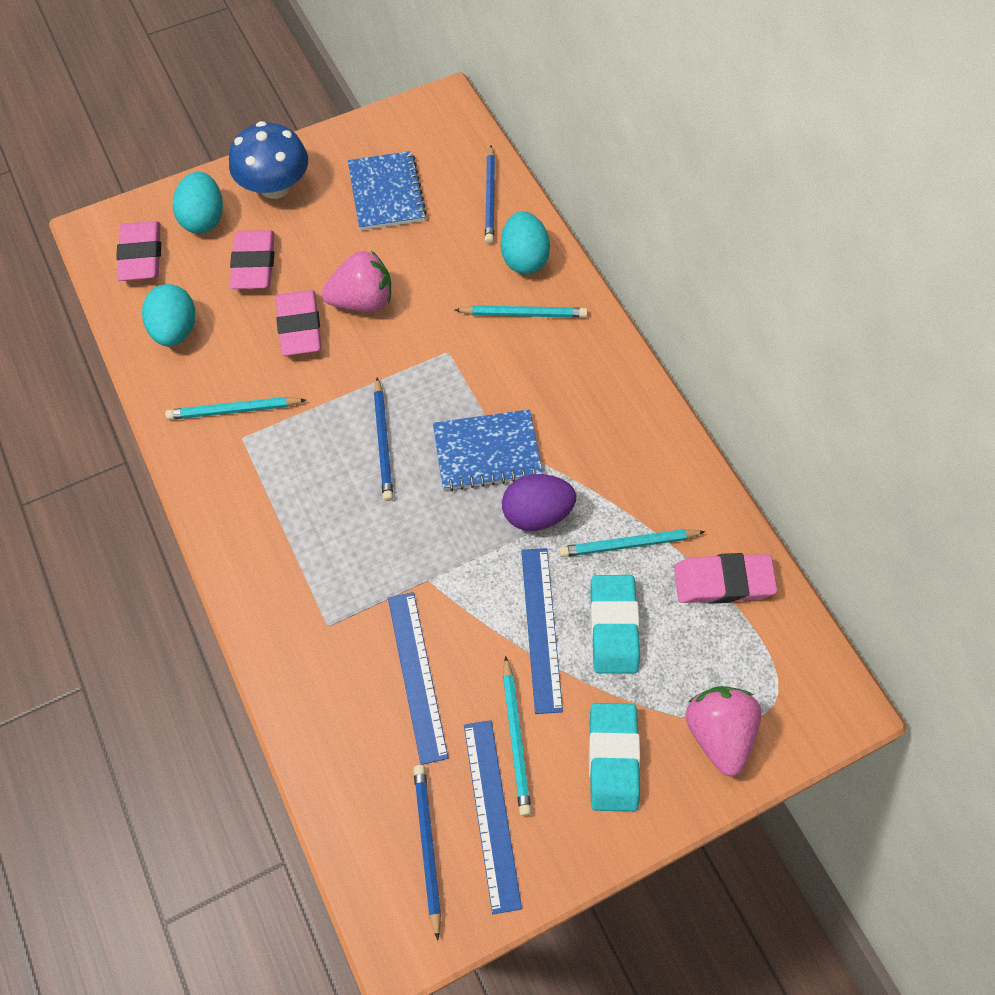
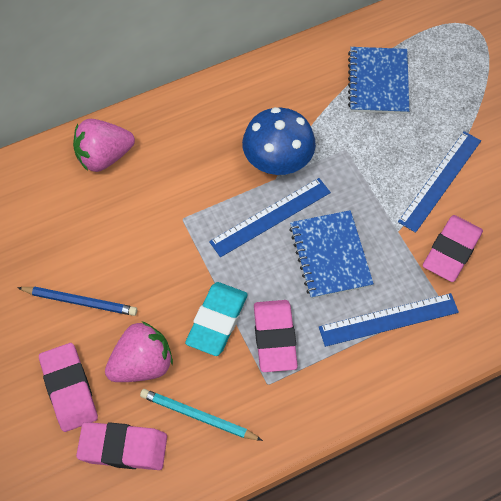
blue pencil: [374,377,393,501] [413,765,441,941] [485,145,495,244] = 3 -> [17,286,137,316] = 1
purple egg: [502,474,576,531] = 1 -> none = 0
turquoise egg: [142,284,195,346] [173,172,223,234] [501,211,550,274] = 3 -> none = 0
turquoise eraser: [589,703,640,812] [590,575,640,674] = 2 -> [185,282,248,356] = 1
turquoise pencil: [165,397,306,420] [455,305,587,318] [503,656,531,816] [559,529,706,557] = 4 -> [140,389,263,441] = 1

